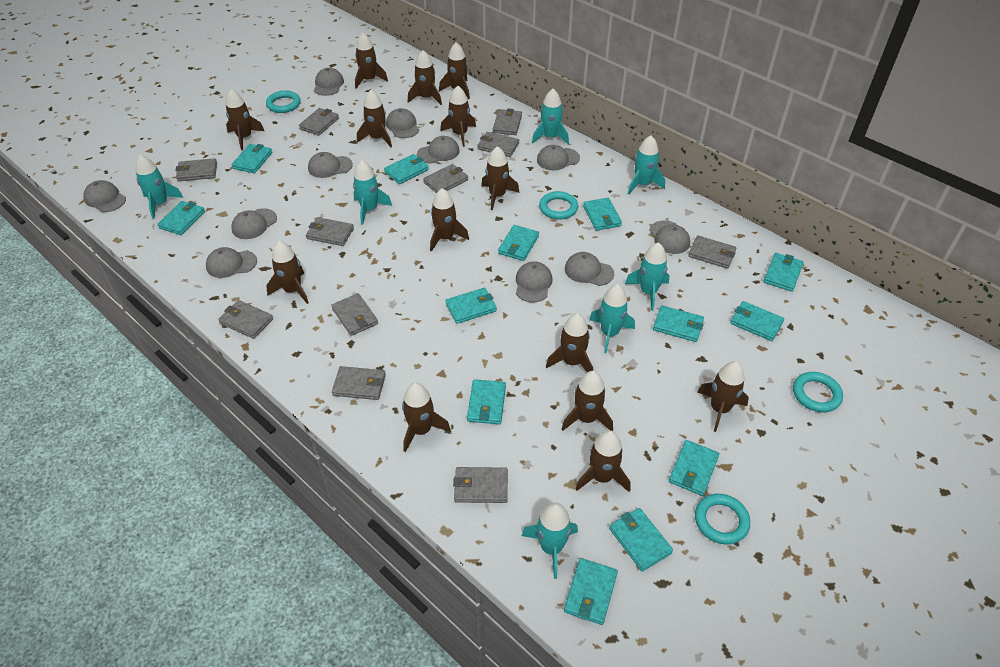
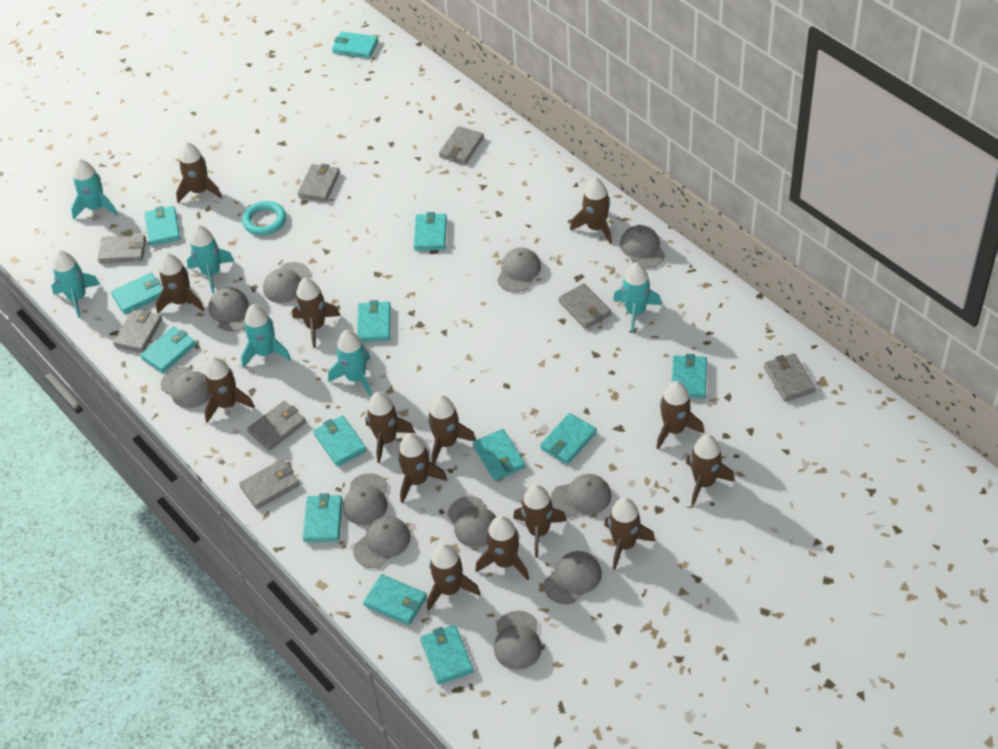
grey wallet: [175,158,217,181] [218,300,273,339] [299,108,339,136] [306,217,354,246] [331,293,378,336] [332,366,386,400] [423,164,468,193] [453,467,508,503] [477,132,519,157] [493,108,522,135] [688,235,736,269] = 11 -> [98,235,146,263] [113,309,162,353] [239,459,300,509] [247,401,306,451] [298,164,340,202] [439,126,484,165] [559,283,612,329] [764,353,816,402] = 8
turquoise ring: [266,90,301,113] [539,191,578,220] [695,494,750,544] [793,372,843,412] = 4 -> [242,201,286,235] = 1
turquoise rocket: [136,155,183,219] [353,160,392,225] [522,503,578,579] [532,89,569,144] [589,284,635,353] [625,242,669,311] [628,135,665,195] = 7 -> [51,250,100,318] [71,159,118,219] [187,225,234,293] [241,304,291,368] [328,330,372,396] [613,262,662,333] = 6

